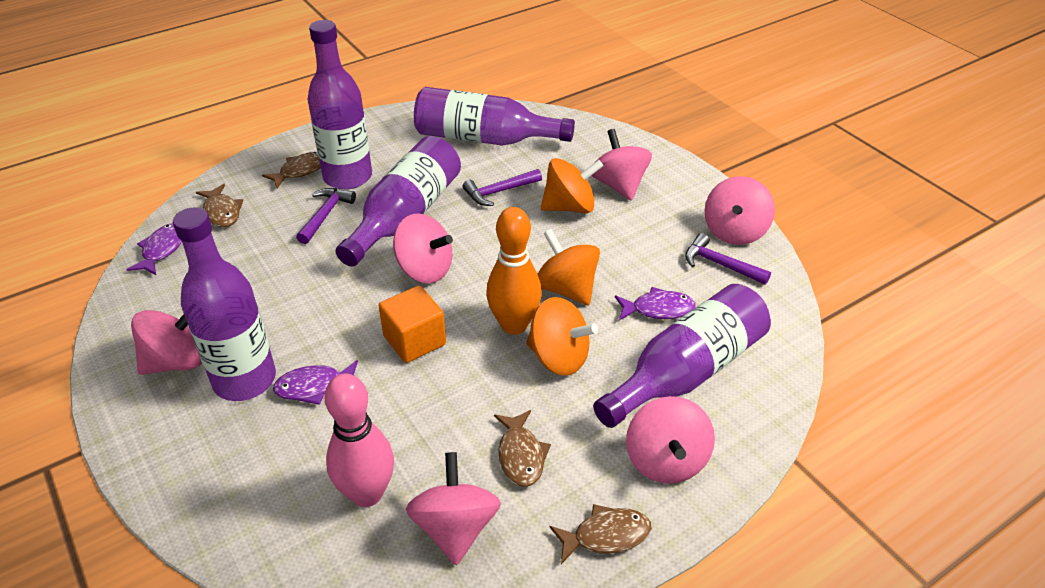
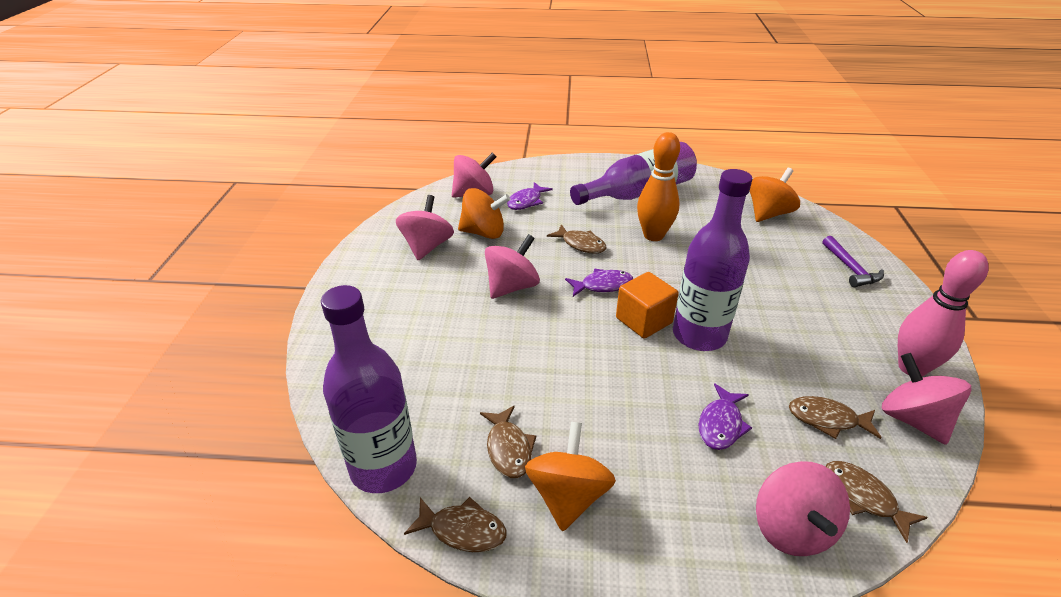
brown fish: [196,184,243,227] [262,152,321,188] [494,410,551,487] [550,504,652,564] = 4 -> [404,497,507,552] [480,405,536,478] [547,224,607,254] [789,396,882,439] [826,461,928,543] = 5
pink spinning top: [131,310,202,375] [393,213,453,284] [406,452,501,565] [592,129,652,201] [626,396,715,484] [705,176,775,245] = 6 -> [396,195,454,260] [452,152,497,198] [485,234,540,299] [756,461,850,556] [882,353,971,445] = 5
purple bottle: [173,207,276,401] [307,20,372,190] [335,136,461,267] [414,87,575,146] [593,284,771,428] = 5 -> [321,285,417,493] [570,142,697,205] [673,169,752,351] = 3
purple hammer: [296,188,356,244] [463,169,542,206] [685,233,771,285] = 3 -> [823,236,884,287] = 1

